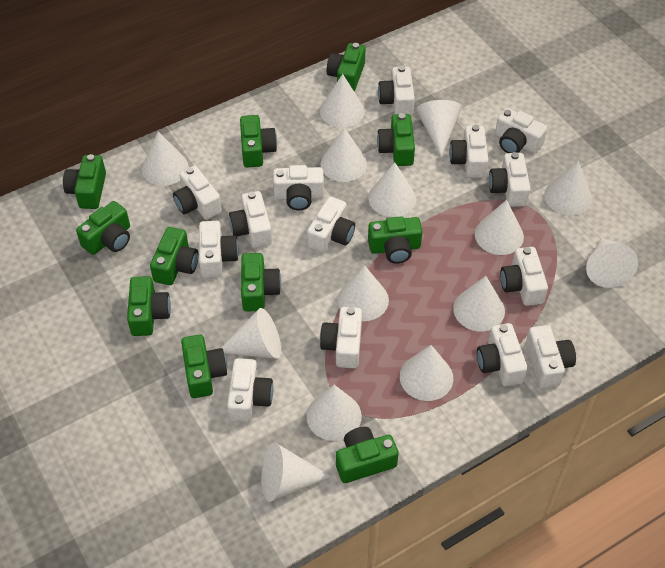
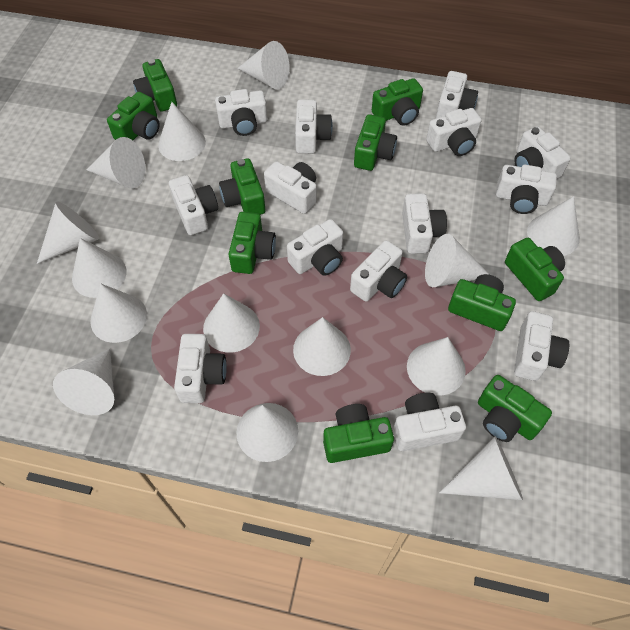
green camera: [63,154,106,209] [76,201,130,255] [127,276,171,336] [150,227,199,285] [181,334,227,398] [240,115,277,167] [241,253,281,311] [327,43,365,92] [336,427,399,483] [368,216,422,264] [377,113,415,166] = 11 -> [107,92,159,140] [133,59,177,112] [219,158,265,215] [229,212,276,274] [323,404,394,463] [354,114,397,171] [372,78,423,126] [448,274,516,331] [478,375,552,442] [505,238,565,301] = 10

